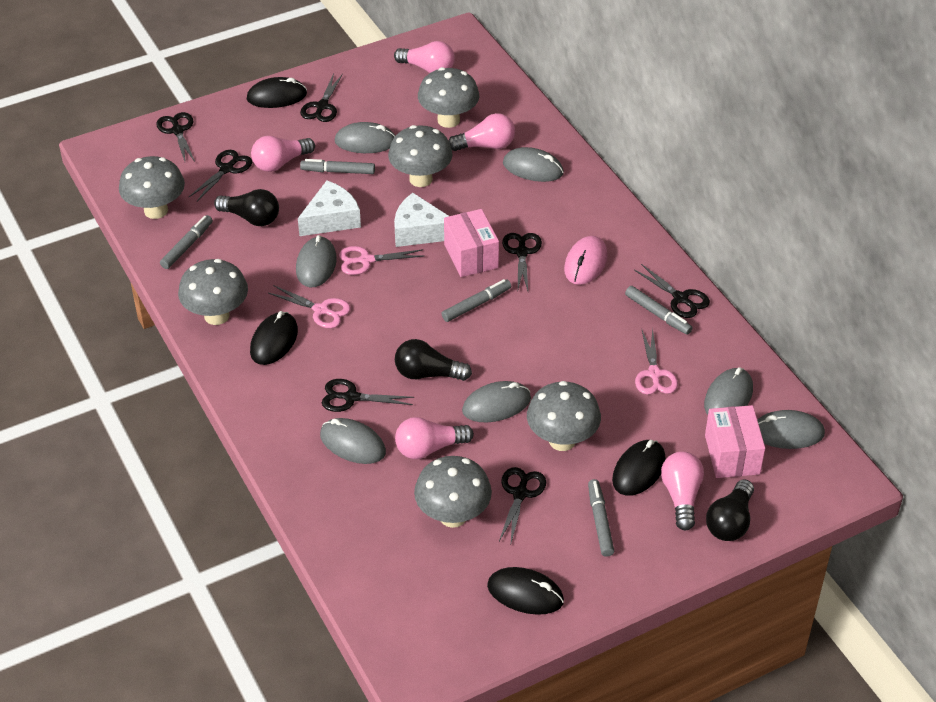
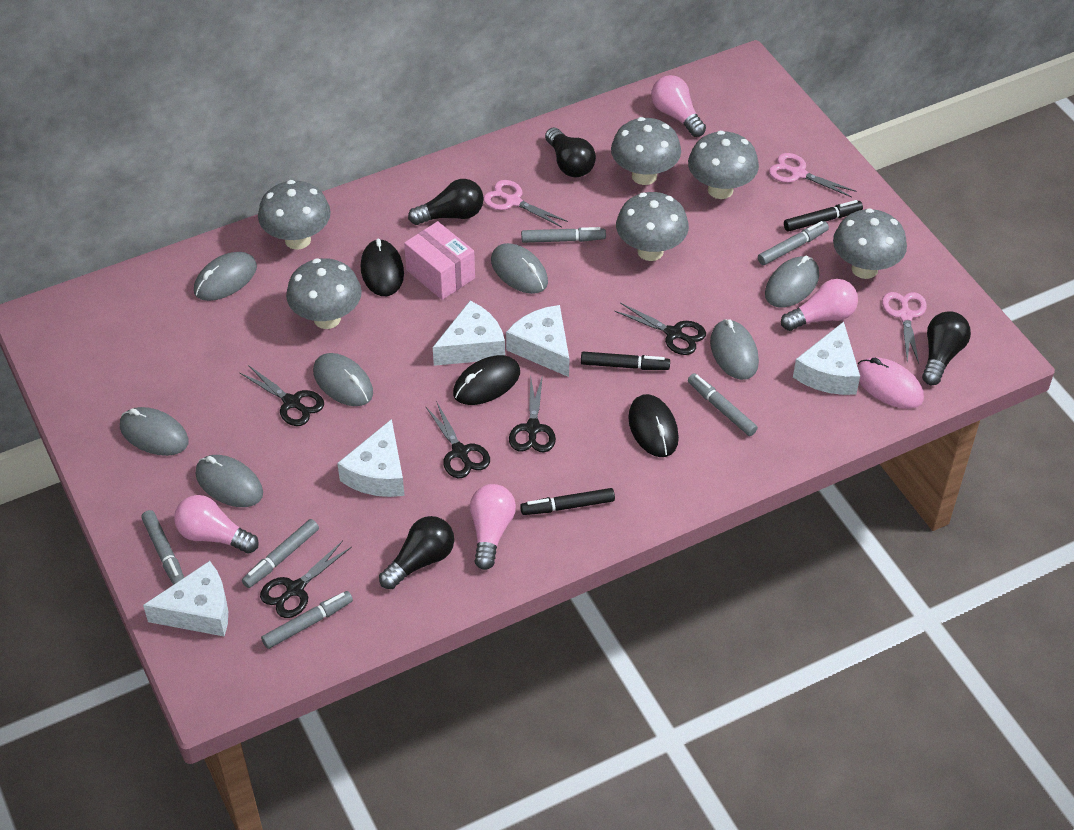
black light bulb: [214,189,279,226] [395,339,472,381] [706,479,754,541] = 3 -> [379,516,454,589] [408,179,484,225] [545,128,596,177] [922,311,971,385] = 4
black marker: none = 0 -> [520,488,615,515] [581,352,670,370] [784,200,863,232] = 3
black mouse: [247,77,307,108] [250,311,298,365] [487,567,564,615] [612,440,666,496] = 4 -> [361,239,404,296] [453,355,520,405] [628,394,679,457] = 3
black scissors: [156,112,195,162] [189,150,252,201] [300,74,343,122] [322,379,415,412] [499,467,546,542] [502,233,542,291] [634,264,710,318] = 7 -> [240,365,324,426] [260,541,352,618] [425,401,490,478] [509,375,556,452] [615,303,706,355] = 5
grey marker: [160,215,213,269] [300,159,375,174] [441,279,511,322] [588,479,614,557] [625,286,693,335] = 5 -> [141,510,184,585] [242,519,319,588] [261,591,353,649] [521,227,606,243] [688,373,758,436] [758,221,829,265] = 6
pink box: [444,209,499,277] [705,405,765,478] = 2 -> [404,221,475,300] = 1
pink light bulb: [251,136,315,172] [394,41,455,73] [395,417,474,459] [448,113,515,151] [661,452,704,530] = 5 -> [174,495,259,554] [470,484,516,570] [651,75,706,137] [781,279,858,331] = 4
white cheese: [298,181,361,236] [394,193,449,247] = 2 -> [143,561,228,637] [337,419,405,497] [433,301,505,366] [506,305,569,377] [793,322,860,395] = 5

